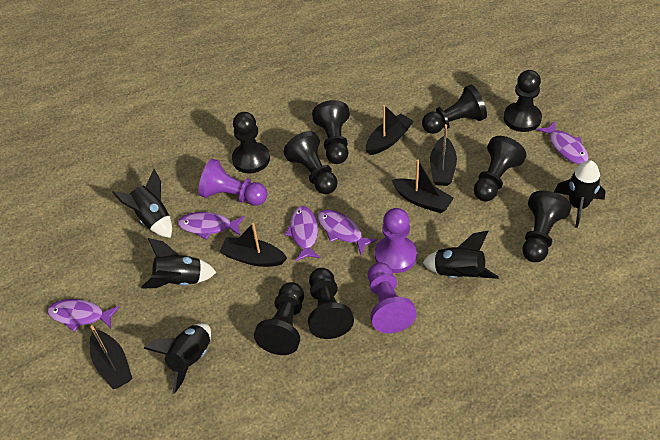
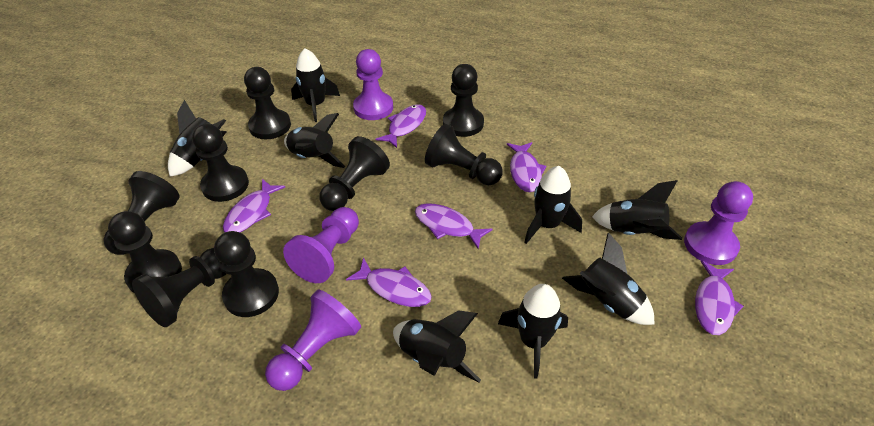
black boat: [90,325,133,389] [219,223,287,267] [366,105,414,155] [392,160,454,213] [430,124,457,186] = 5 -> none = 0
black rocket: [112,169,172,238] [141,238,216,289] [144,323,211,394] [422,231,499,279] [554,160,606,228] = 5 -> [168,100,227,177] [284,113,346,168] [291,48,340,122] [393,310,481,383] [498,284,568,379] [524,166,582,244] [562,233,655,325] [592,180,682,240] = 8
purple fish: [47,299,119,331] [178,212,245,240] [285,206,320,261] [318,210,377,255] [536,121,589,164] = 5 -> [223,179,285,233] [346,257,432,307] [376,104,426,148] [415,203,493,249] [507,142,546,192] [695,260,744,335] = 6
purple pawn: [198,159,267,206] [368,262,417,333] [375,208,417,273] = 3 -> [265,289,361,391] [283,207,359,283] [353,49,393,120] [684,181,753,265] = 4

